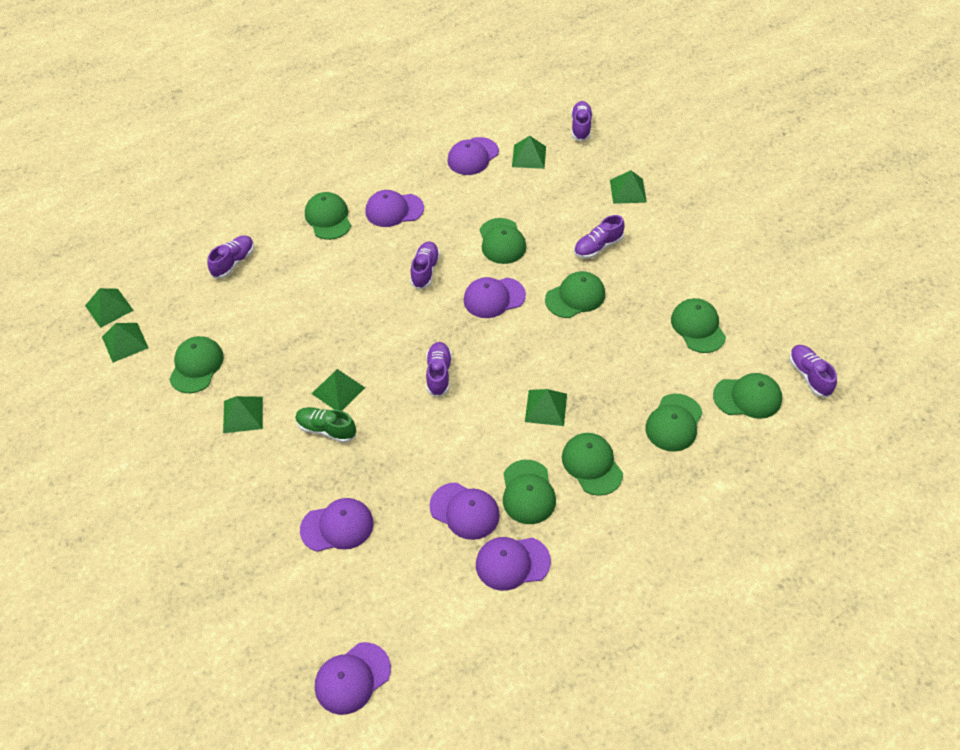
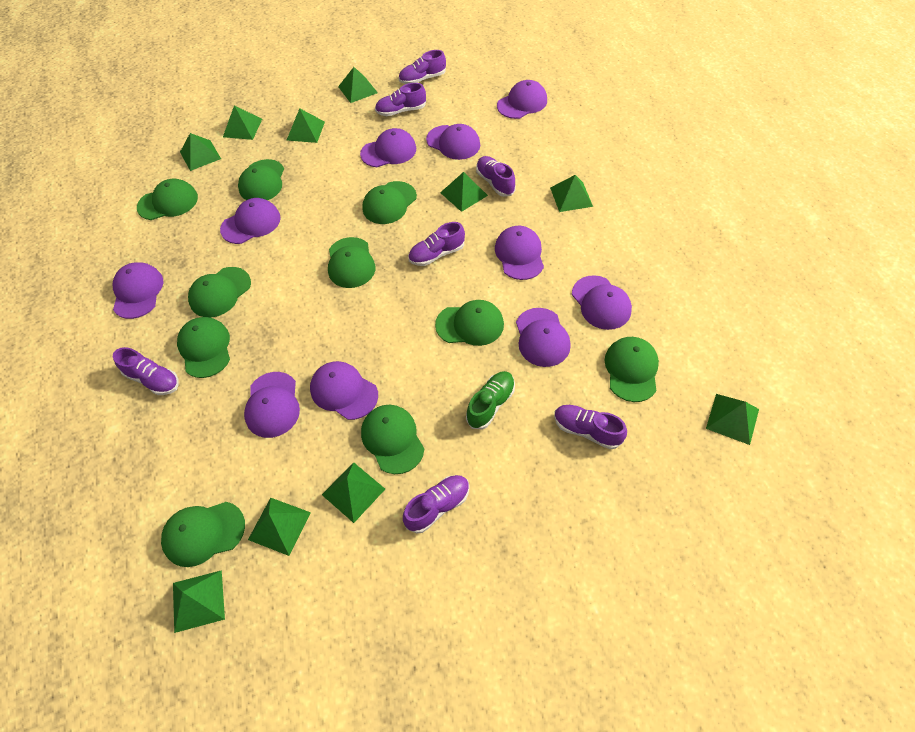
green cap: [169,336,224,393] [305,192,351,240] [480,218,526,264] [503,460,556,524] [545,271,605,318] [562,433,623,496] [645,394,703,452] [671,298,726,353] [713,373,782,419] = 9 -> [137,179,198,220] [161,502,245,567] [177,317,230,378] [188,267,251,318] [238,159,284,200] [328,237,375,288] [361,405,424,474] [362,181,417,224] [435,300,504,346] [605,337,659,402] = 10
green pyramid: [85,288,134,328] [102,323,149,362] [223,396,263,433] [312,369,365,411] [512,136,546,169] [525,389,567,426] [610,170,647,204] = 7 -> [173,570,225,633] [180,133,221,171] [223,105,262,140] [248,498,311,556] [287,108,325,143] [322,462,385,523] [338,67,378,103] [440,172,488,212] [550,175,593,212] [706,394,759,445] = 10
purple cap: [300,498,374,552] [315,642,391,715] [365,190,424,227] [429,482,500,540] [447,137,499,175] [464,277,526,318] [476,537,551,591] = 7 -> [113,262,163,319] [220,198,281,244] [244,372,300,438] [310,361,378,420] [360,128,416,167] [426,124,480,160] [495,226,544,280] [497,80,547,119] [516,308,571,367] [572,275,632,330] = 10
purple shoe: [207,235,254,279] [410,241,440,290] [426,342,452,397] [571,101,593,141] [574,215,625,259] [789,345,837,397] = 6 -> [113,347,179,395] [375,83,426,116] [399,50,446,84] [403,475,470,533] [408,222,465,266] [476,156,516,197] [554,405,627,449] = 7

